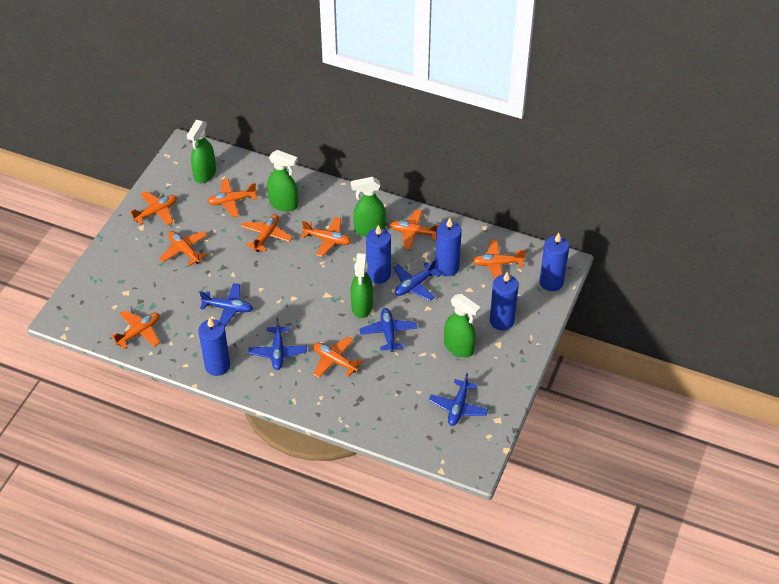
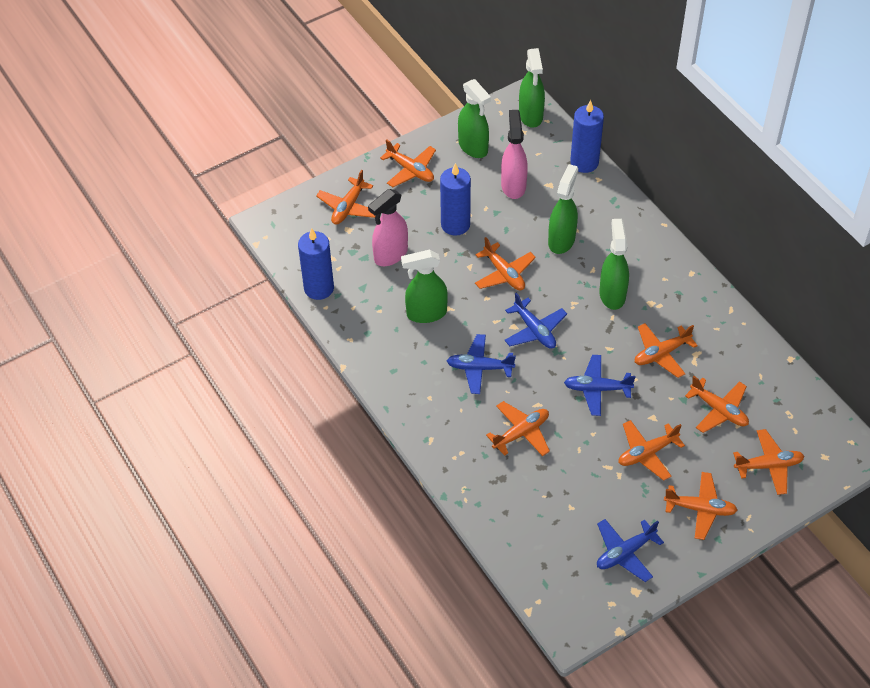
blue candle: [198,317,230,376] [366,225,391,284] [435,218,462,276] [490,272,519,330] [539,233,569,291] = 5 -> [298,228,334,300] [440,163,471,236] [570,100,604,173] = 3
blue plane: [199,283,253,327] [249,318,307,370] [360,308,417,352] [394,260,441,301] [429,373,488,426] = 5 -> [447,334,516,394] [504,293,567,349] [564,355,635,416] [597,519,664,582] = 4
pink spray bottle: none = 0 -> [368,189,408,266] [501,110,528,199] = 2

